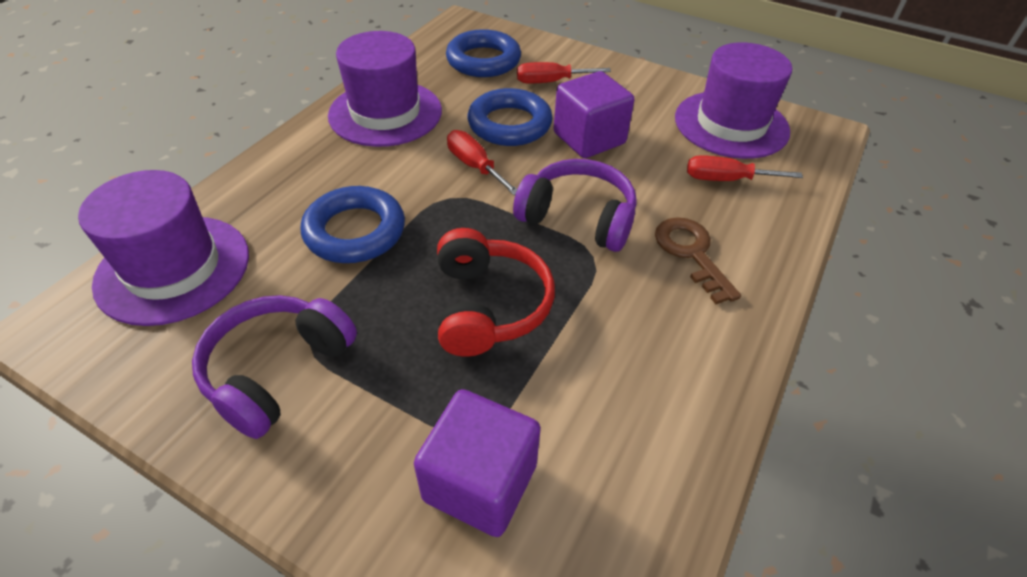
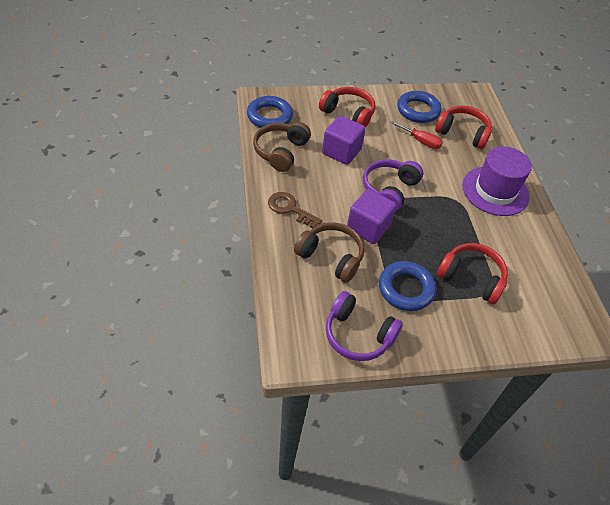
brown headphones: none = 0 -> [253,122,311,172] [294,223,364,283] = 2
purple hat: [78,170,249,326] [328,31,442,147] [675,42,792,159] = 3 -> [462,146,532,216] = 1
red headphones: [437,228,555,357] = 1 -> [319,87,375,128] [435,106,492,149] [437,243,508,304] = 3
red screwdriver: [447,130,517,195] [517,62,611,84] [687,155,803,181] = 3 -> [391,121,443,149] = 1

